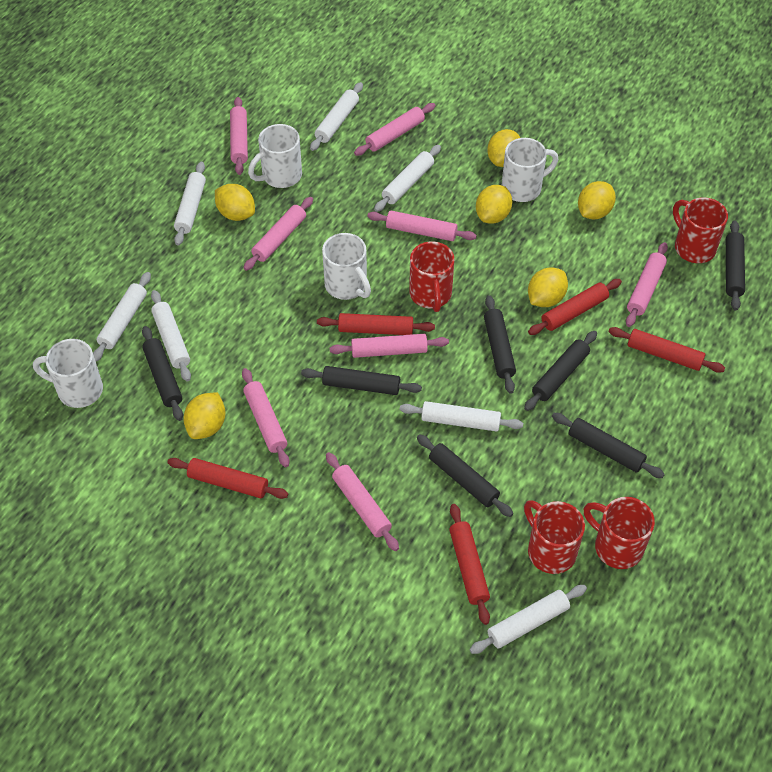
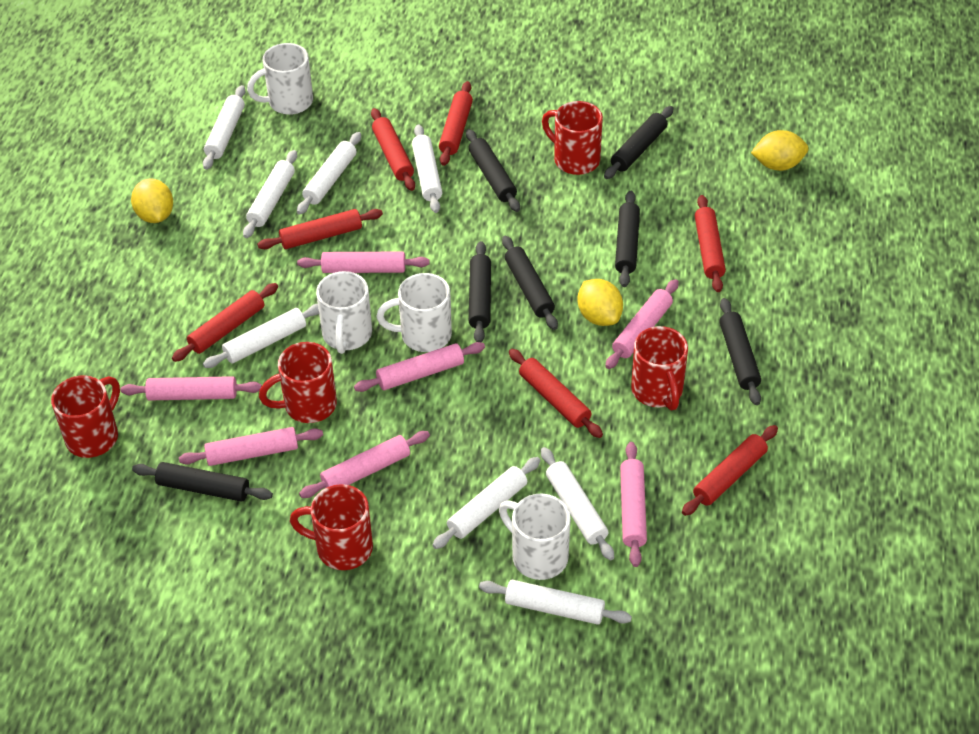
pink rolling pin: [230,97,248,175] [242,368,289,467] [244,197,313,271] [326,452,399,551] [330,334,449,358] [354,103,435,156] [367,211,477,241] [626,242,668,327] = 8 -> [120,376,262,401] [179,427,323,466] [297,252,429,273] [299,431,430,498] [354,342,485,392] [605,279,679,369] [620,442,647,567] = 7
red mug: [409,241,454,312] [524,500,585,574] [583,497,655,569] [673,197,728,263] = 4 -> [51,375,120,458] [259,342,337,423] [290,484,373,570] [542,101,603,175] [631,326,688,411] = 5
red rolling pin: [167,458,288,499] [317,313,435,335] [449,504,490,625] [528,279,622,335] [609,327,725,373] = 5 -> [172,283,278,362] [257,209,383,249] [371,108,415,191] [439,81,473,166] [509,349,603,438] [682,425,778,516] [695,195,726,292] = 7
white rolling pin: [93,272,151,362] [151,290,191,382] [174,162,206,246] [310,82,363,151] [374,145,441,212] [400,401,523,431] [470,585,587,654] = 7 -> [203,85,245,170] [203,304,319,368] [243,150,297,238] [297,132,361,215] [412,124,443,213] [432,457,540,549] [479,580,632,625] [541,447,614,560] = 8
yellow lemon: [184,392,225,439] [215,184,255,221] [476,185,512,224] [487,129,520,167] [528,268,568,307] [578,181,616,219] = 6 -> [131,178,173,223] [577,279,623,326] [751,130,809,171] = 3

